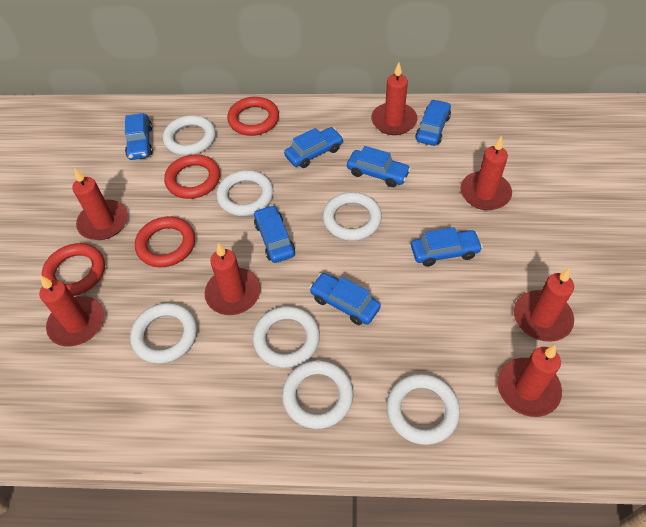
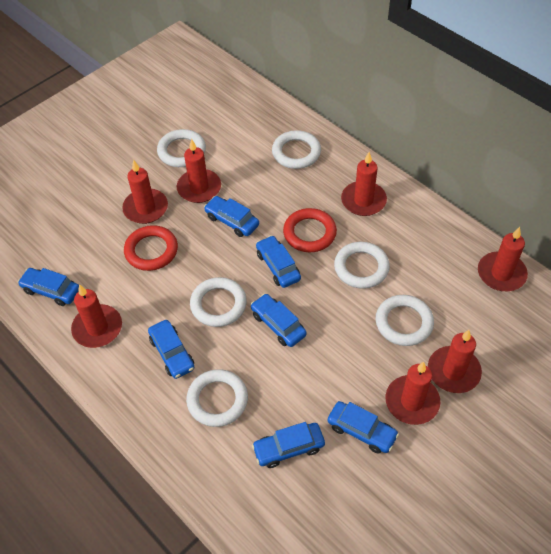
red ring: [42,243,105,296] [135,216,195,267] [164,154,220,199] [227,97,279,136] = 4 -> [124,225,178,271] [283,208,337,252] = 2
white ring: [130,303,197,364] [163,115,216,156] [216,170,273,216] [253,306,320,368] [282,360,354,429] [323,192,382,241] [386,374,460,445] = 7 -> [157,129,206,167] [186,369,248,427] [190,277,247,327] [272,130,321,169] [334,242,390,289] [376,295,434,346] = 6

